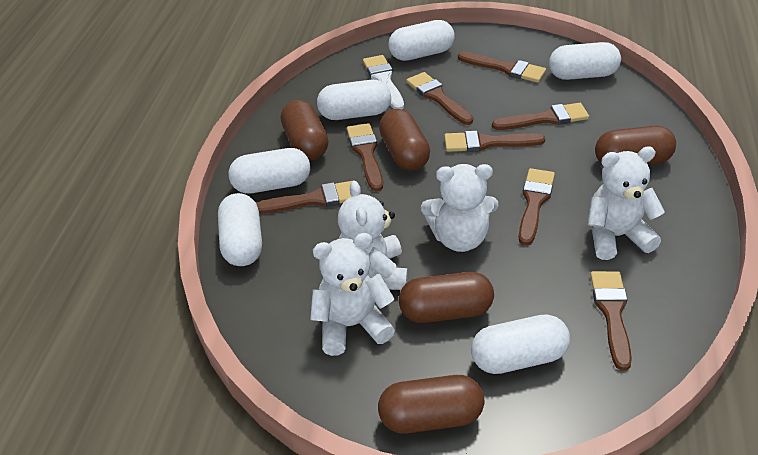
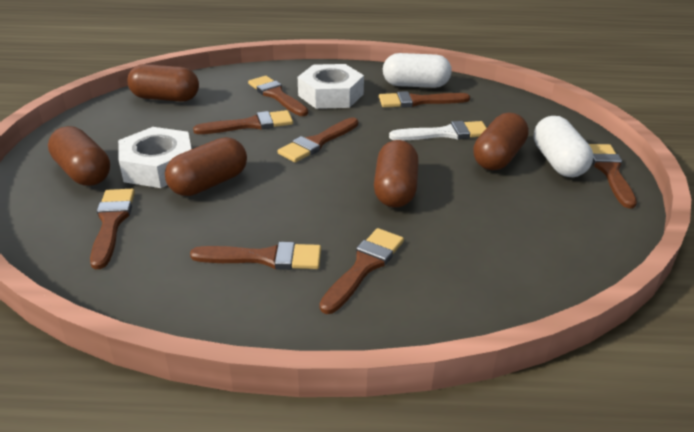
white capsule: [218,193,262,266] [229,148,310,194] [317,80,391,120] [388,20,455,61] [471,314,570,374] [549,42,621,80] = 6 -> [383,53,452,88] [534,116,593,177] = 2
white nut: none = 0 -> [118,127,191,188] [298,64,364,109] = 2
white teddy bear: [310,233,395,356] [338,181,408,290] [421,164,499,252] [588,146,665,260] = 4 -> none = 0

